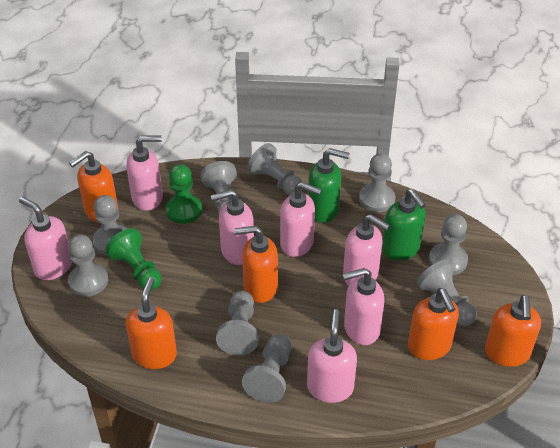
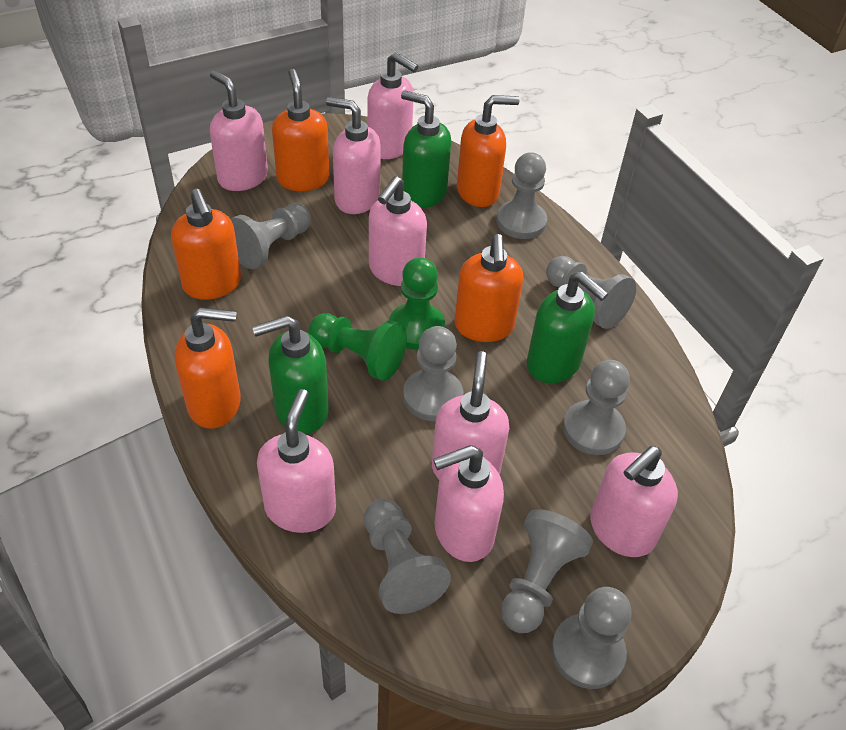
green soap dispenser: [308,148,350,223] [382,189,426,260] = 2 -> [252,315,329,434] [401,90,451,208] [527,272,608,383] = 3
grey pawn: [68,234,108,297] [93,195,127,255] [201,161,237,214] [216,291,259,356] [242,334,292,403] [247,143,303,196] [359,153,395,212] [417,259,477,326] [429,214,468,275] = 9 -> [231,203,311,269] [364,498,451,614] [403,326,464,421] [496,152,547,239] [501,509,593,633] [546,256,636,329] [551,587,632,689] [563,360,630,455] = 8
pink soap dispenser: [19,197,72,280] [126,136,163,211] [211,189,254,265] [280,182,322,257] [307,309,357,403] [342,268,384,345] [343,214,390,286] = 7 -> [210,70,268,191] [257,389,336,533] [326,97,381,214] [367,52,418,159] [369,176,427,286] [432,351,509,479] [433,445,504,562] [590,446,678,557] = 8

